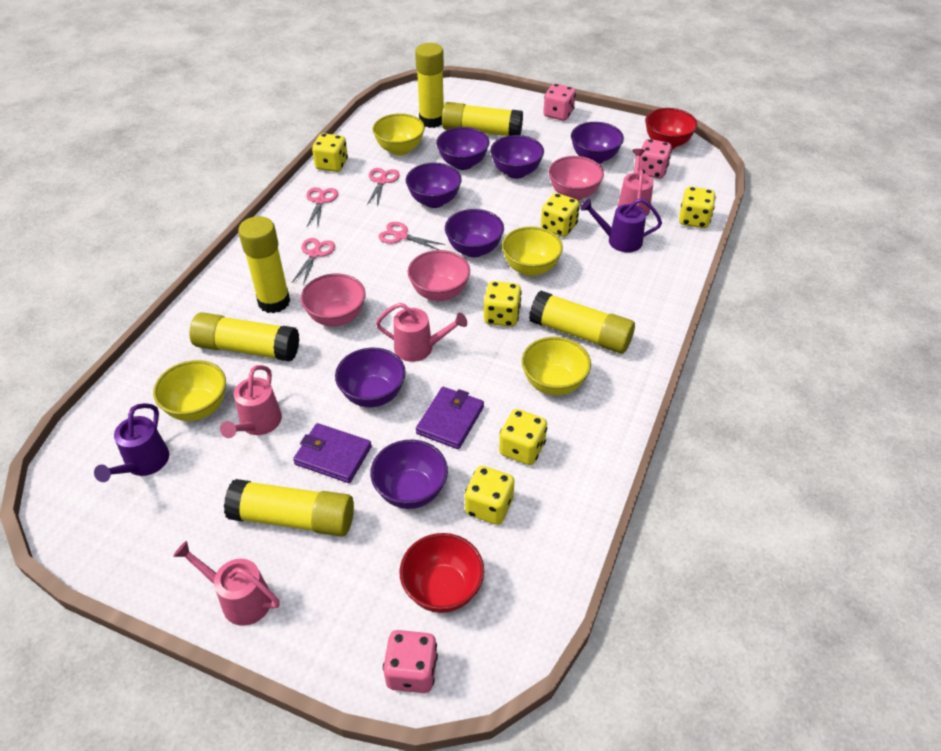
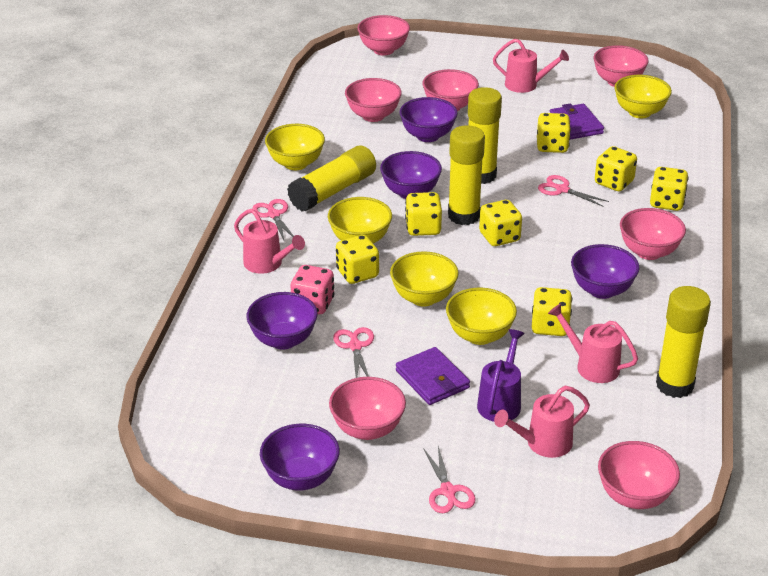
pink bowl: [301,273,366,327] [408,250,470,301] [549,156,604,200] = 3 -> [329,377,406,440] [345,78,402,122] [357,15,410,55] [422,69,479,111] [593,45,649,87] [598,441,680,509] [620,208,686,260] = 7
pink dice: [383,630,438,693] [543,84,576,121] [640,139,672,179] = 3 -> [290,265,335,314] = 1
purple bowl: [335,348,406,407] [370,440,448,509] [406,163,462,208] [436,127,489,170] [445,209,504,258] [490,135,544,179] [571,122,624,164] = 7 -> [246,292,318,350] [260,424,340,491] [380,151,442,199] [400,97,458,142] [571,244,640,299] = 5
purple watering can: [94,403,169,482] [581,198,662,252] = 2 -> [477,329,525,422] = 1
red bowl: [400,533,484,613] [645,108,698,149] = 2 -> none = 0
yellow bowl: [153,360,226,421] [373,113,425,156] [502,227,563,276] [522,337,591,395] = 4 -> [265,124,325,170] [328,197,392,243] [390,251,459,307] [446,288,517,345] [614,75,672,118] = 5
yellow dice: [312,133,348,172] [465,466,515,525] [484,281,522,327] [499,409,547,465] [541,193,580,237] [679,187,716,228] = 6 -> [336,235,379,284] [405,192,442,236] [479,200,522,246] [531,287,572,336] [537,113,571,153] [595,146,637,191] [650,167,688,211] = 7
yellow glue stick: [189,312,299,361] [224,479,354,537] [238,216,290,313] [415,43,444,128] [442,102,523,136] [529,291,635,354] = 6 -> [287,145,376,211] [448,125,485,225] [468,87,502,184] [656,286,711,398] = 4

